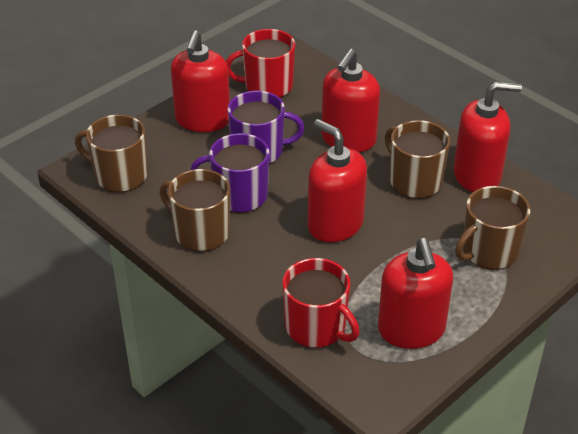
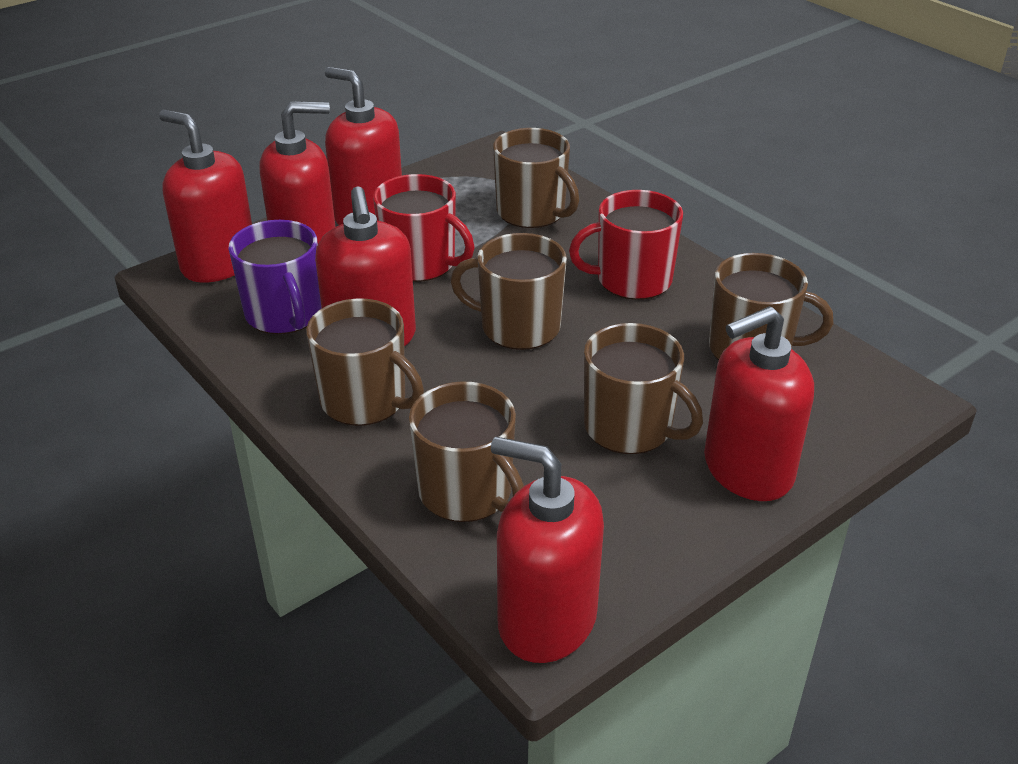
brown mug: [75,115,148,192] [160,169,230,251] [385,120,450,199] [455,186,530,270] = 4 -> [306,298,424,426] [409,381,524,522] [450,233,567,350] [493,128,579,228] [584,323,703,454] [709,253,833,360] = 6
purple mug: [191,133,269,213] [228,91,305,164] = 2 -> [228,220,322,334] = 1
red soap dispenser: [171,30,230,132] [308,119,367,242] [321,49,380,152] [378,238,453,349] [453,82,522,192] = 5 -> [159,110,252,283] [260,101,335,244] [315,186,416,346] [325,67,402,225] [491,437,604,663] [704,306,814,501] = 6

